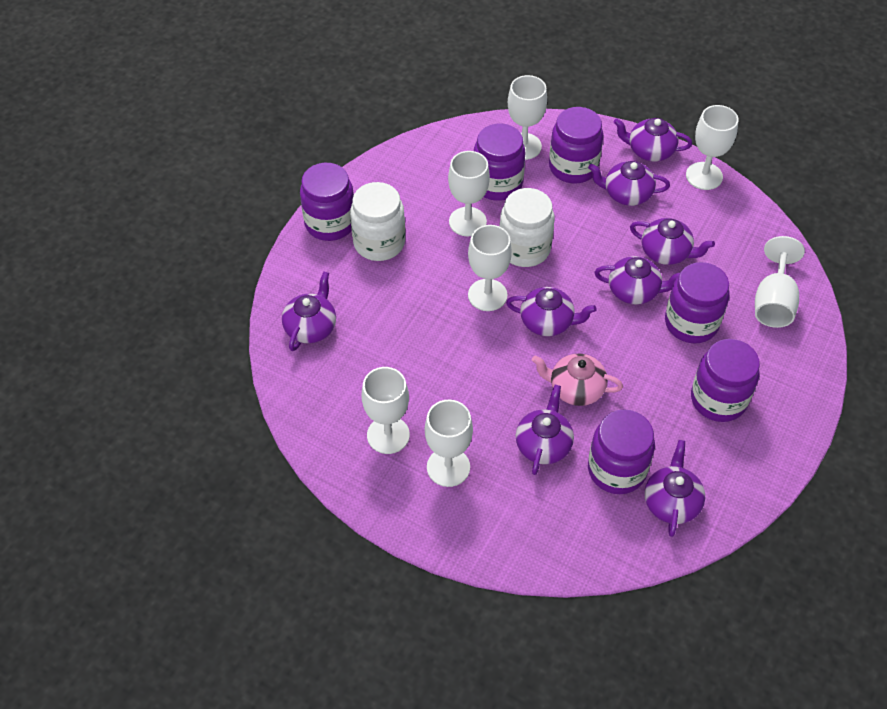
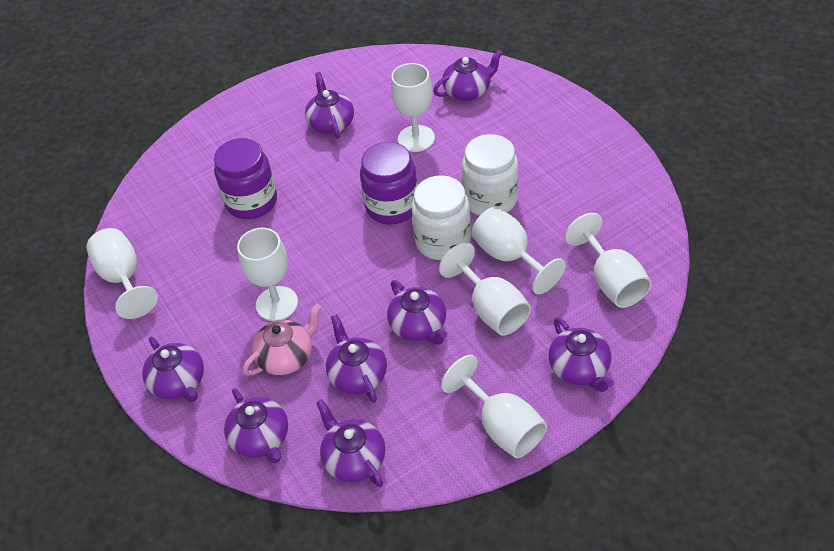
purple jar: [300,163,354,241] [474,123,525,201] [549,107,603,183] [588,409,655,494] [665,262,729,343] [691,339,760,422] = 6 -> [214,138,277,219] [360,142,418,225] = 2

